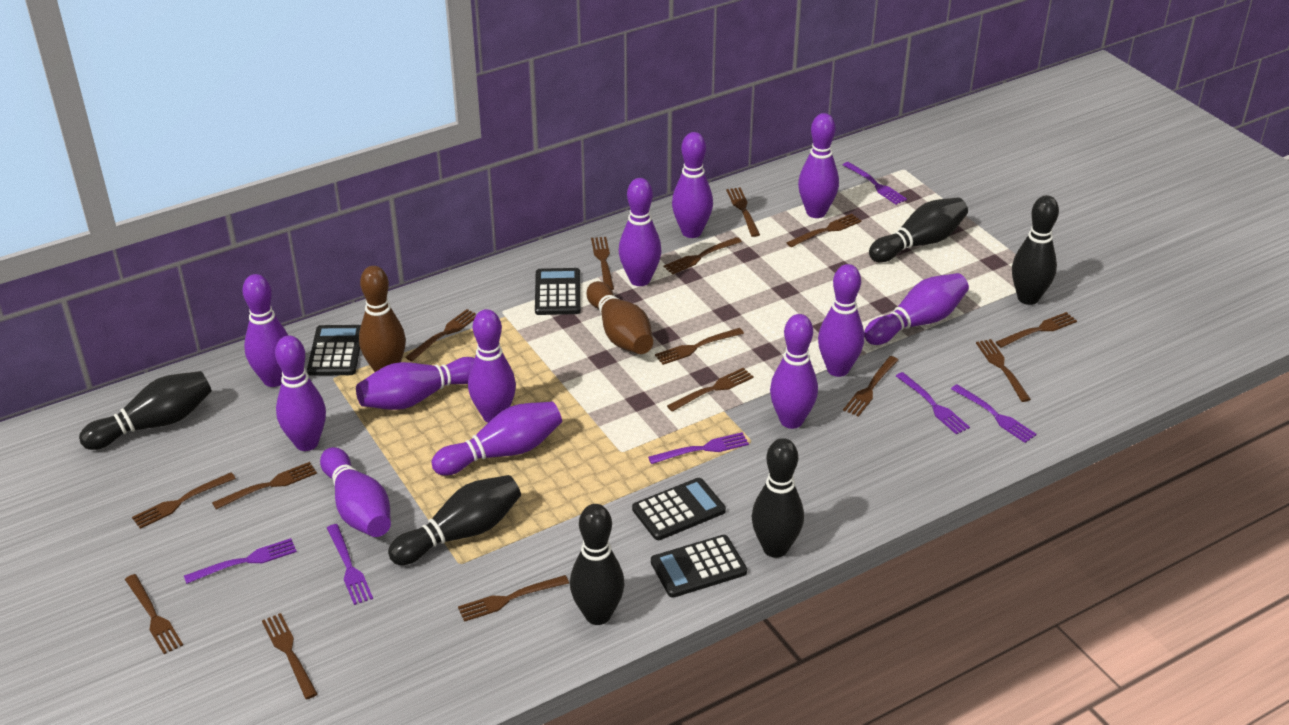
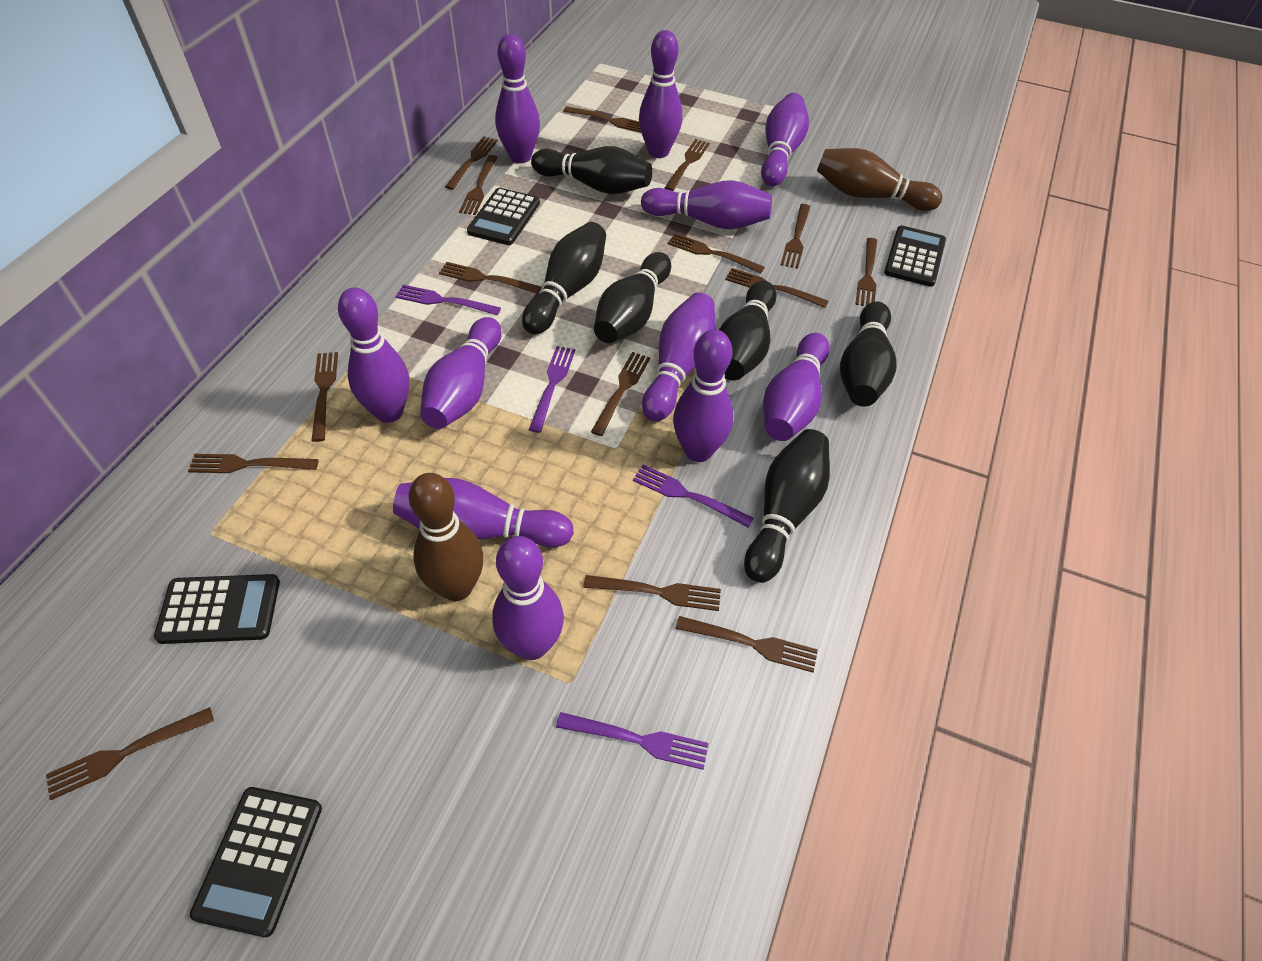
purple bowling pin: [243,274,289,387] [275,336,326,451] [320,447,391,537] [356,357,475,410] [432,402,562,475] [468,309,516,423] [619,178,662,286] [672,132,713,238] [770,314,818,429] [798,113,839,218] [818,264,864,377] [864,273,969,345] = 12 -> [338,288,409,423] [393,478,574,548] [420,317,502,429] [492,536,564,660] [495,34,540,163] [639,30,682,158] [641,180,772,229] [642,293,715,421] [673,330,733,462] [761,93,809,186] [763,333,830,441] = 11
purple fork: [184,538,297,584] [327,524,373,605] [648,432,749,464] [843,162,907,205] [896,372,970,434] [951,384,1037,443] = 6 -> [395,285,501,315] [529,346,575,433] [556,712,709,770] [633,465,754,528] = 4

